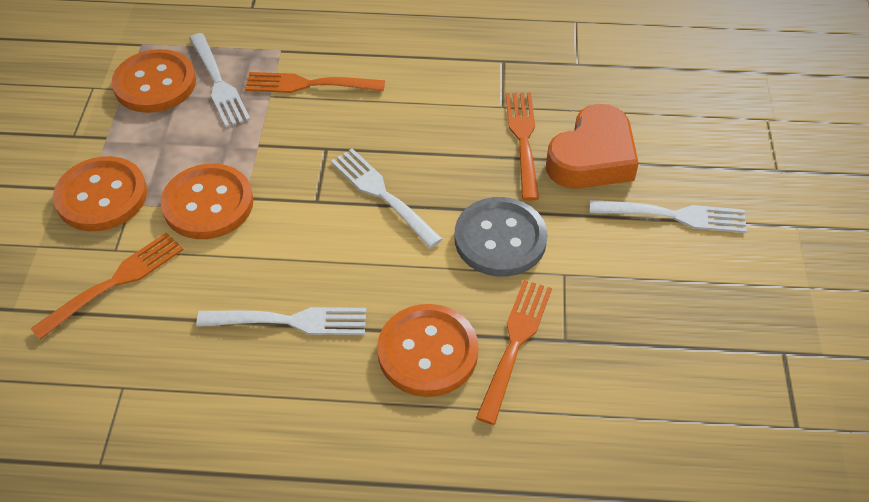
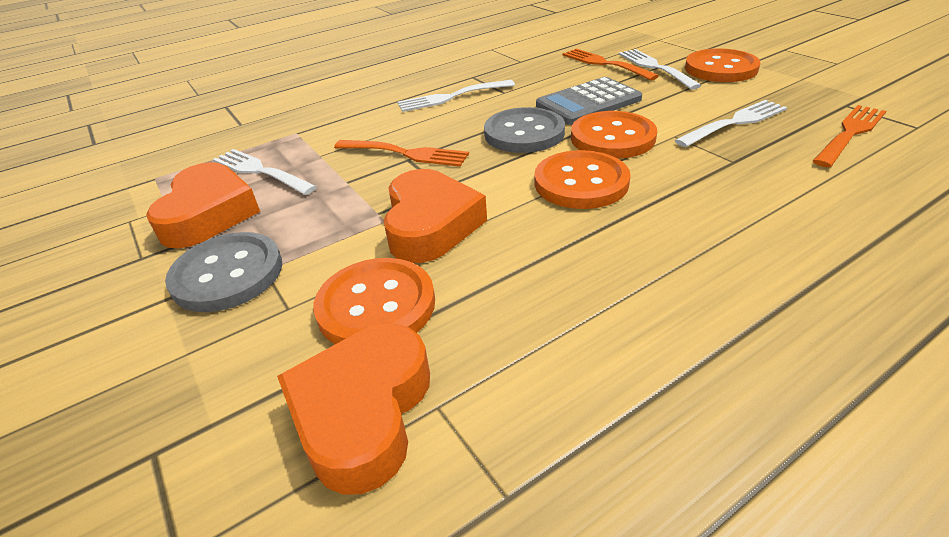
grey button: [455,197,548,277] = 1 -> [165,232,282,312] [484,107,565,153] = 2
grey calculator: none = 0 -> [536,77,642,125] = 1
orange fork: [30,232,184,340] [245,72,385,93] [476,280,552,425] [506,93,539,201] = 4 -> [334,140,469,167] [563,48,659,80] [813,105,886,167] = 3
orange heart: [546,104,639,189] = 1 -> [146,162,260,248] [277,324,430,495] [383,169,487,263] = 3

